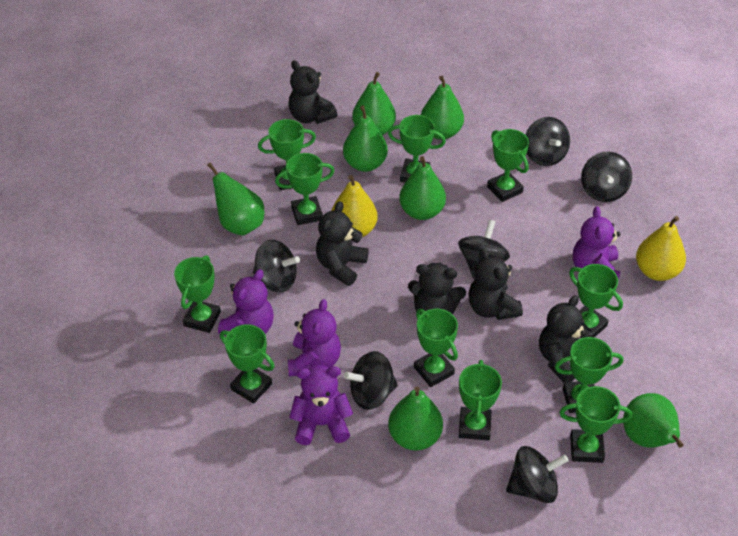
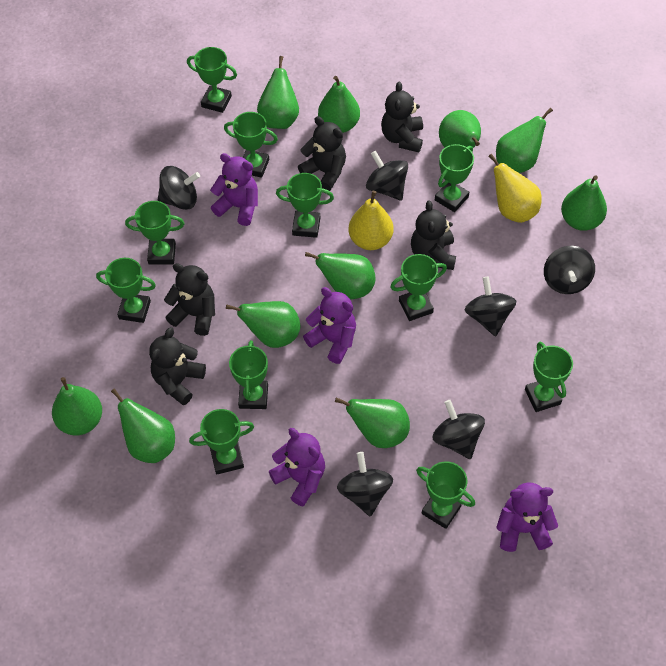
green pear: [207,162,264,236] [343,105,388,172] [352,72,396,135] [388,386,443,450] [399,156,446,220] [421,76,464,139] [623,393,684,448] = 7 -> [52,377,102,436] [111,388,175,463] [226,301,300,348] [257,56,299,129] [305,252,376,299] [318,76,360,133] [335,397,410,448] [439,110,481,148] [496,108,553,173] [561,175,607,231] = 10

